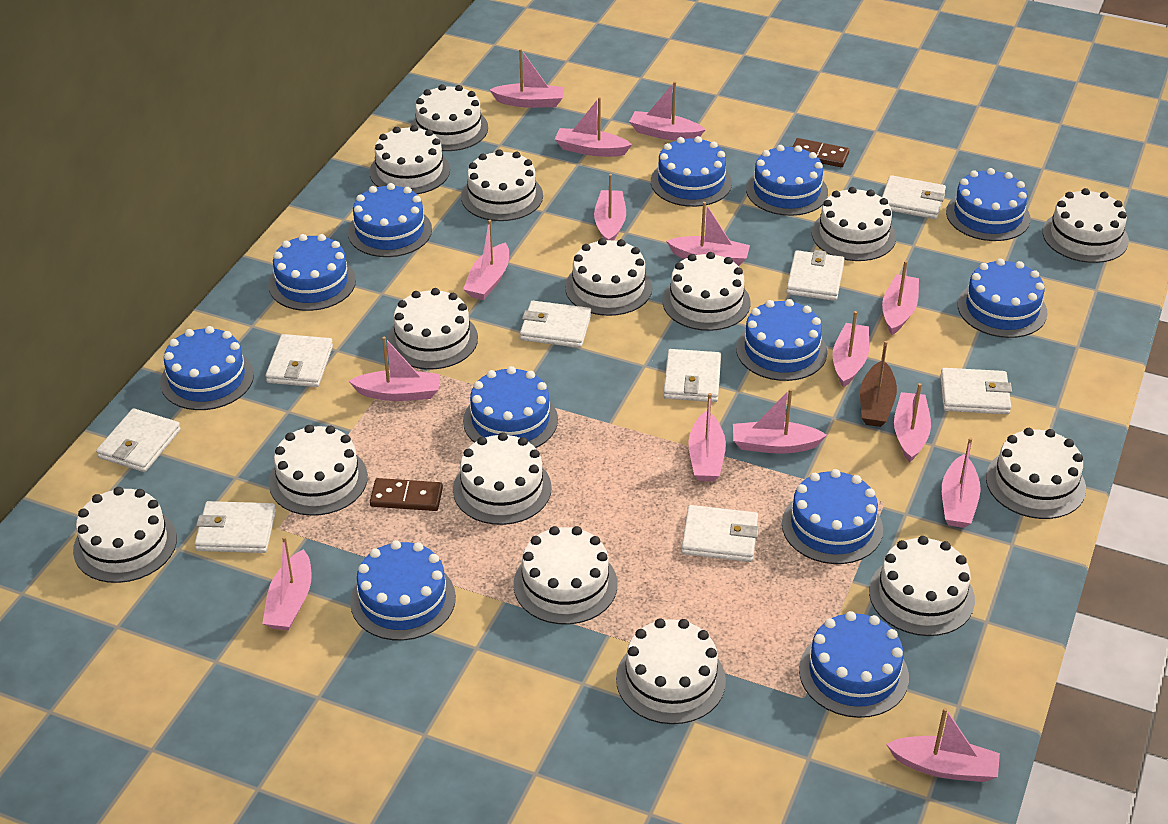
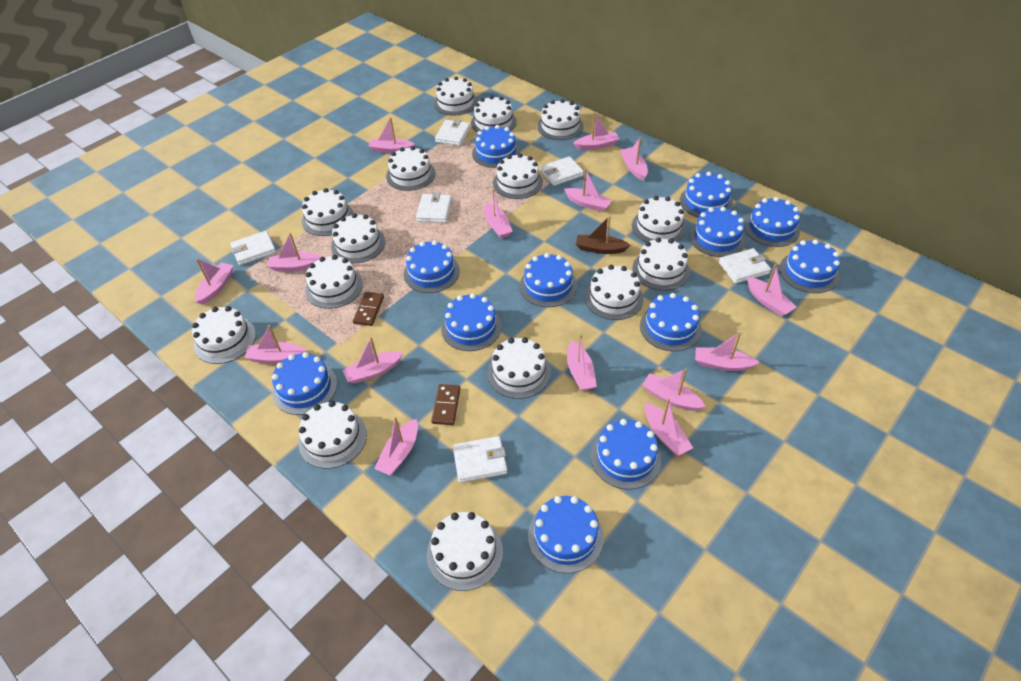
white wallet: [96,408,181,472] [195,501,276,553] [266,334,333,387] [520,301,591,348] [663,349,721,402] [681,505,759,562] [786,250,845,301] [882,175,946,219] [940,368,1012,414] = 9 -> [230,231,276,265] [416,192,452,223] [435,119,471,146] [453,436,508,483] [540,156,584,186] [719,248,771,284] = 6

